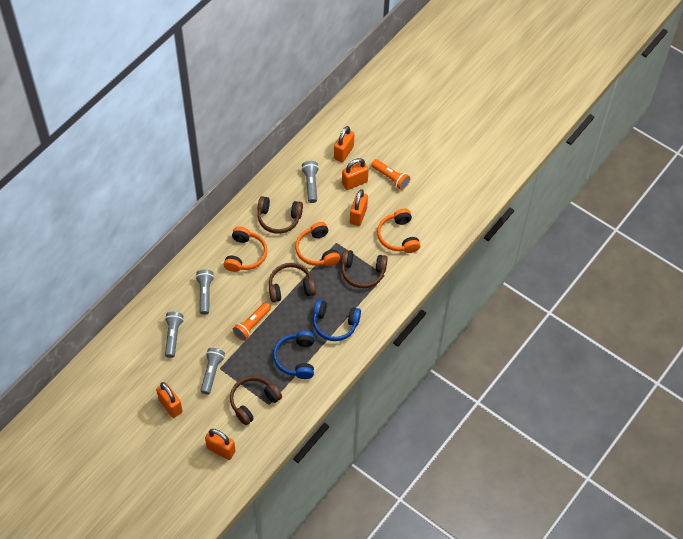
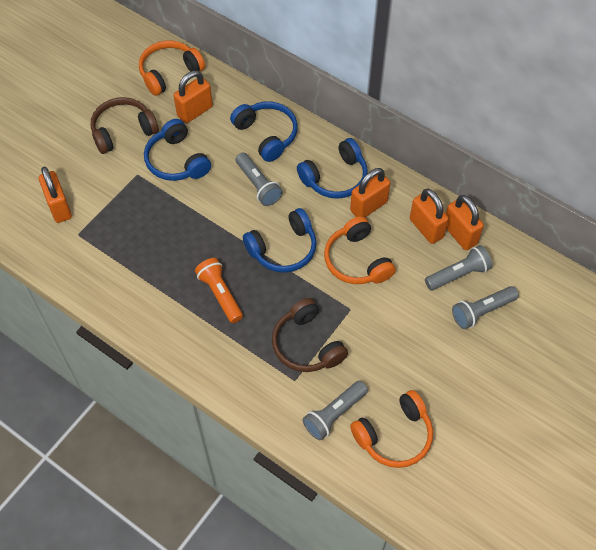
blue headphones: [273,331,315,379] [313,300,361,341] = 2 -> [144,119,211,181] [230,101,298,162] [243,208,317,273] [297,138,368,199] = 4
brown headphones: [230,376,282,425] [258,196,303,234] [269,263,316,302] [341,250,388,288] = 4 -> [91,97,159,154] [272,298,348,372] = 2
orange flashlight: [233,303,271,341] [371,159,410,190] = 2 -> [195,258,243,323] = 1

